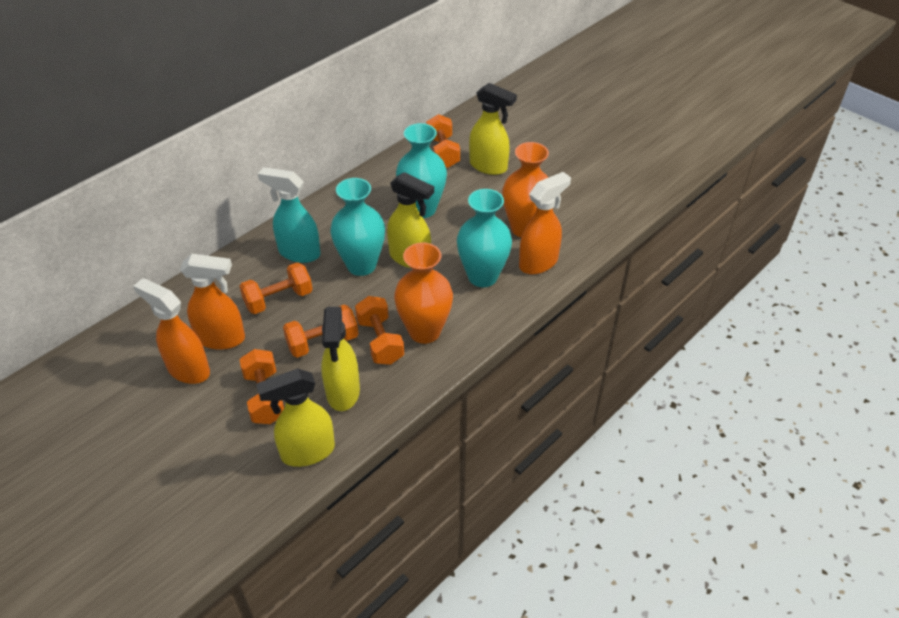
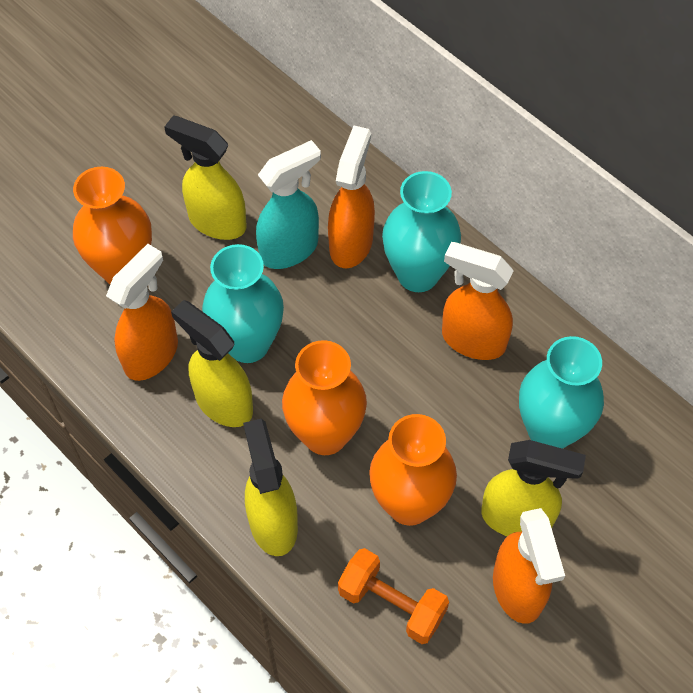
orange dumbbell: [239,262,313,314] [239,349,284,424] [283,304,359,358] [355,296,404,365] [426,114,460,168] = 5 -> [338,548,449,644] = 1
orange spray bottle: [133,278,210,384] [180,254,245,350] [519,172,571,274] = 3 -> [106,244,178,381] [328,126,375,268] [442,242,514,360] [493,508,565,624] = 4
orange vase: [394,243,453,344] [502,142,549,237] = 2 -> [73,167,152,284] [282,340,367,455] [369,414,457,526] = 3

